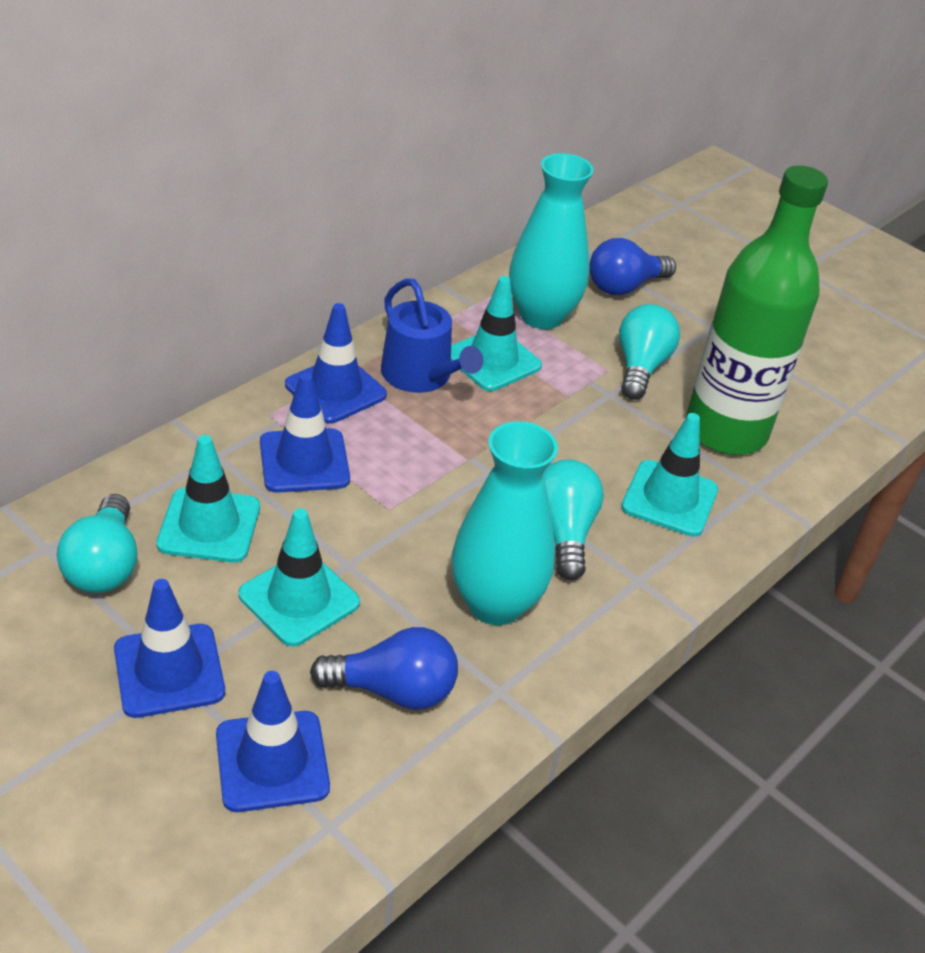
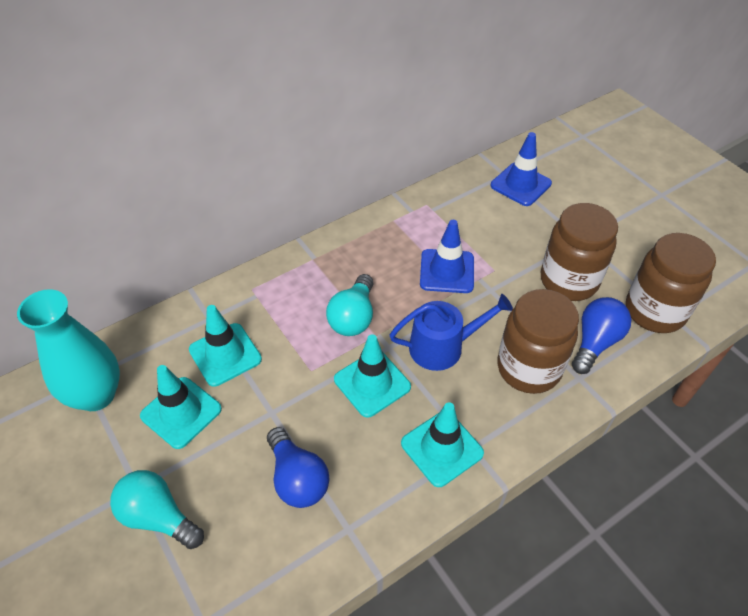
blue traffic cone: [114,579,225,718] [216,671,330,812] [260,372,350,493] [285,303,387,424] = 4 -> [420,220,474,293] [491,132,552,206] = 2
brown jar: none = 0 -> [497,289,579,394] [541,203,618,301] [626,233,716,333] = 3
green bottle: [686,165,828,455] = 1 -> none = 0
turquoise light bulb: [57,494,137,593] [543,459,604,580] [619,304,680,400] = 3 -> [110,470,204,549] [326,274,374,336] = 2
turquoise vase: [452,421,558,625] [509,153,593,329] = 2 -> [17,289,120,411] = 1

